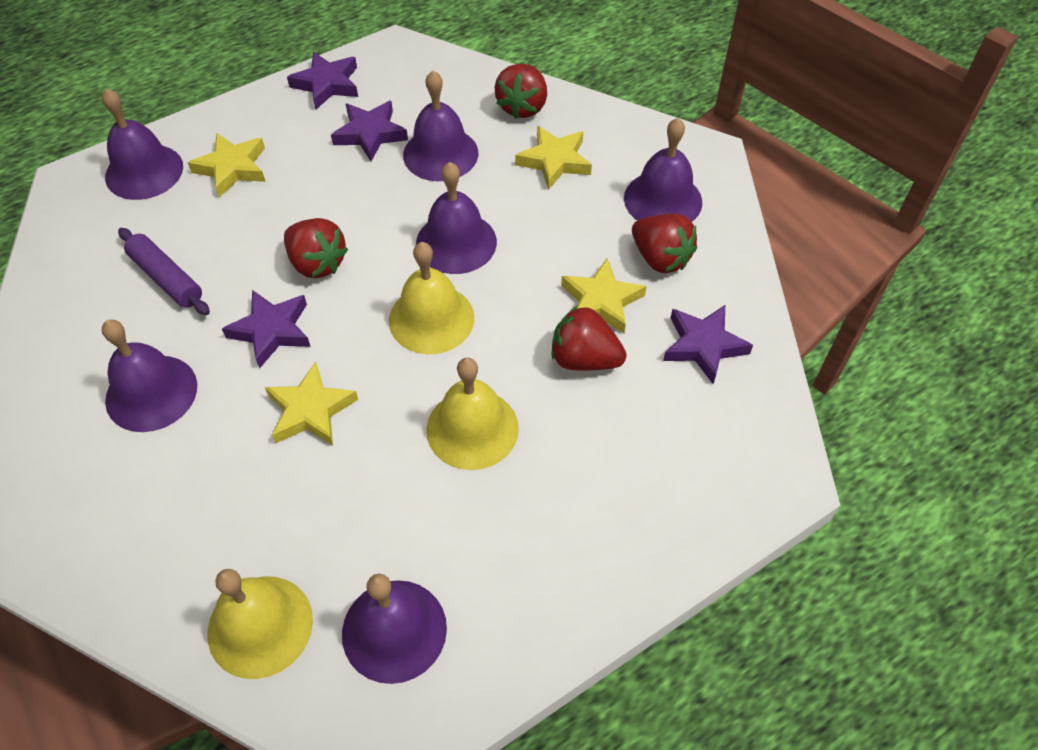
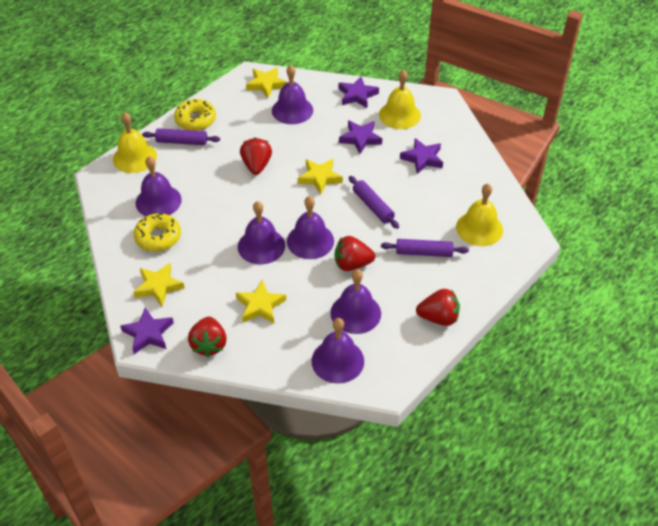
purple rolling pin: [118,228,210,315] = 1 -> [142,128,220,145] [349,176,399,229] [381,239,469,257] = 3
yellow donut: none = 0 -> [134,213,181,252] [174,99,216,131] = 2

